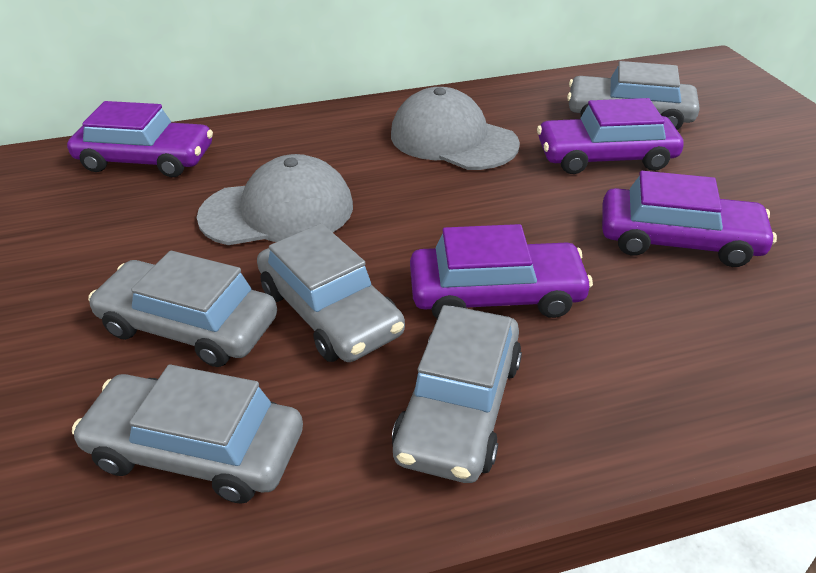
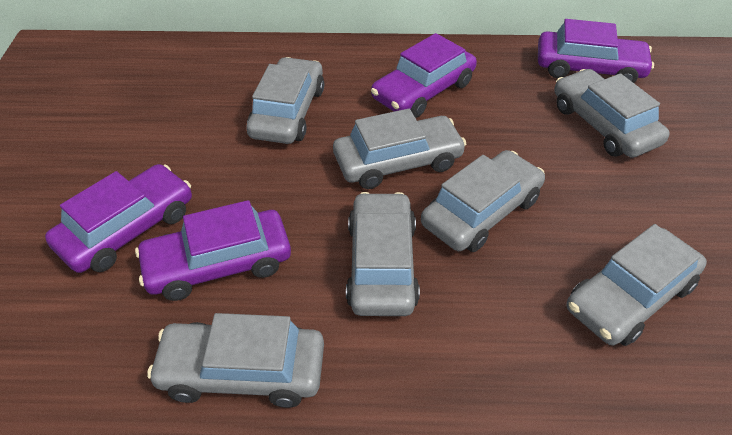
grey cap: [197,154,353,245] [391,87,520,170] = 2 -> none = 0
grey car: [72,364,303,504] [88,251,277,367] [257,223,405,362] [392,305,522,483] [567,61,700,130] = 5 -> [147,313,324,408] [246,57,324,144] [333,109,466,189] [346,192,420,316] [421,150,545,252] [554,69,670,158] [567,224,707,346] = 7

